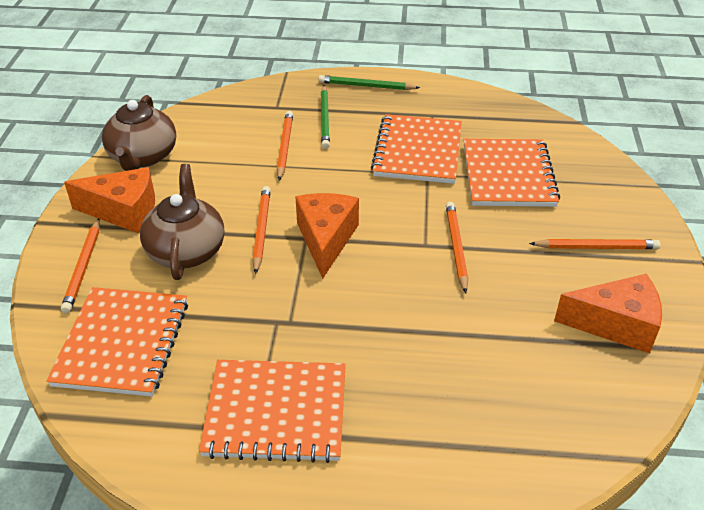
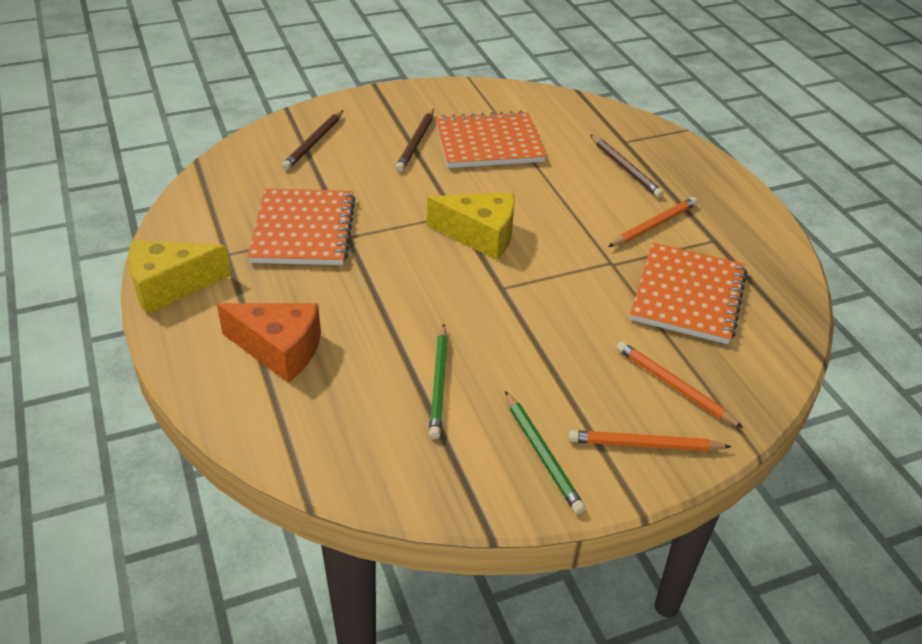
brown pencil: none = 0 -> [282,110,343,170] [396,109,434,172] [591,135,664,198] = 3
brown teapot: [102,95,176,171] [140,164,224,280] = 2 -> none = 0
orange cheese: [64,167,155,233] [295,193,359,279] [554,274,662,353] = 3 -> [217,303,321,383] = 1
orange notebook: [46,287,188,397] [199,360,346,463] [371,114,462,184] [464,139,560,207] = 4 -> [247,189,355,265] [435,111,546,168] [630,243,747,344] = 3
orange pencil: [61,218,100,314] [252,186,271,274] [277,111,293,180] [446,202,468,293] [529,239,661,249] = 5 -> [568,430,732,451] [608,197,698,247] [616,341,743,428] = 3
yellow cheese: none = 0 -> [128,240,231,314] [427,193,515,260] = 2

